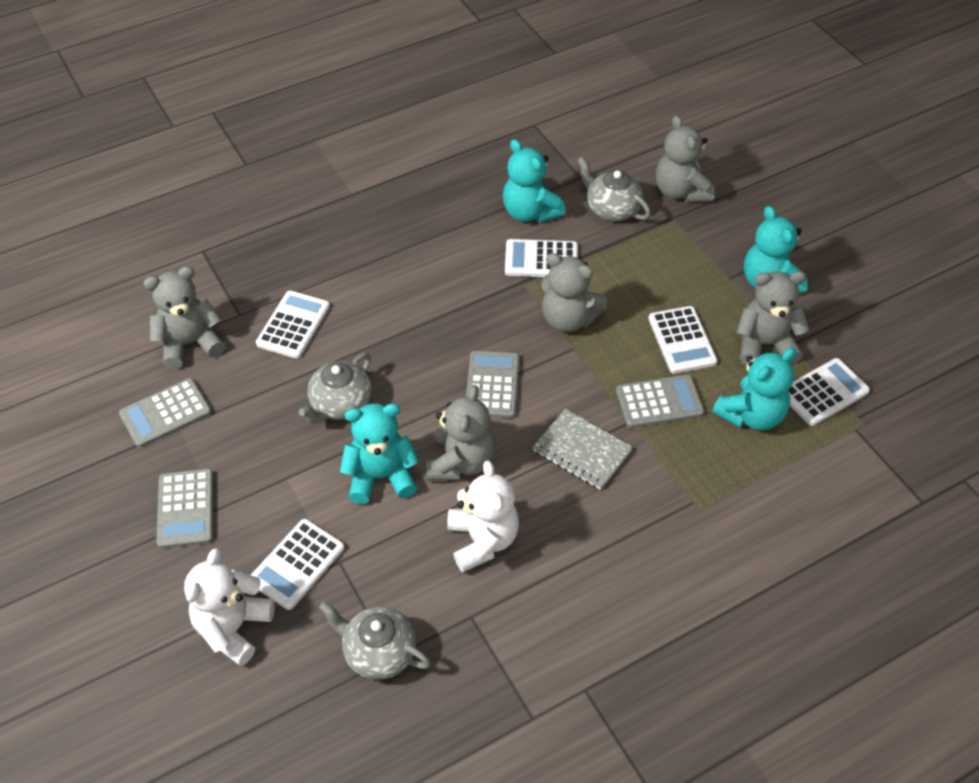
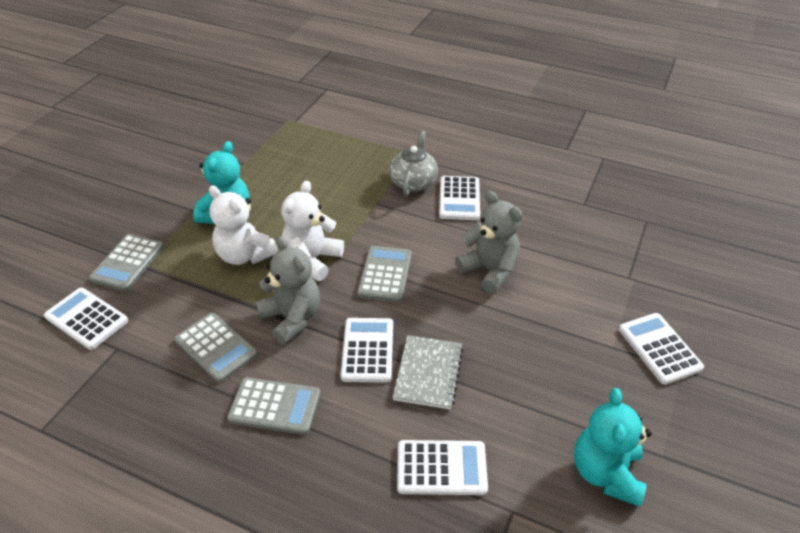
grey teapot: [299,353,372,424] [319,602,431,680] [577,157,651,221] = 3 -> [389,130,438,196] = 1
grey teddy bear: [143,266,225,369] [426,385,495,481] [541,253,608,332] [656,115,715,203] [736,271,810,366] = 5 -> [256,236,320,345] [455,191,522,294] = 2
turquoise teddy bear: [340,404,419,504] [503,139,566,223] [712,347,796,430] [744,206,808,293] = 4 -> [193,141,250,224] [574,388,652,507] = 2

